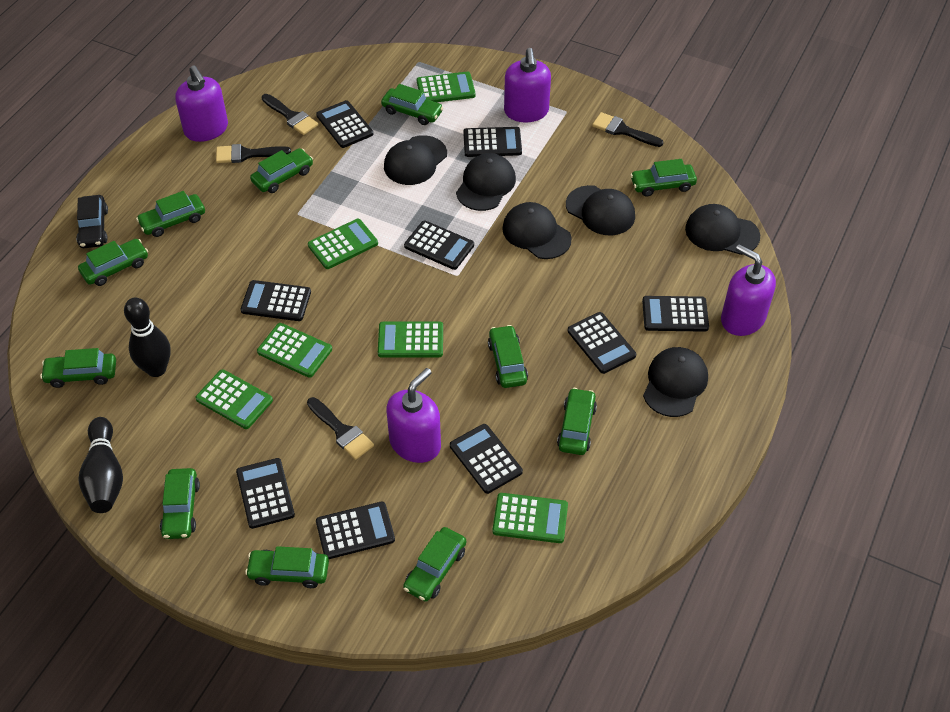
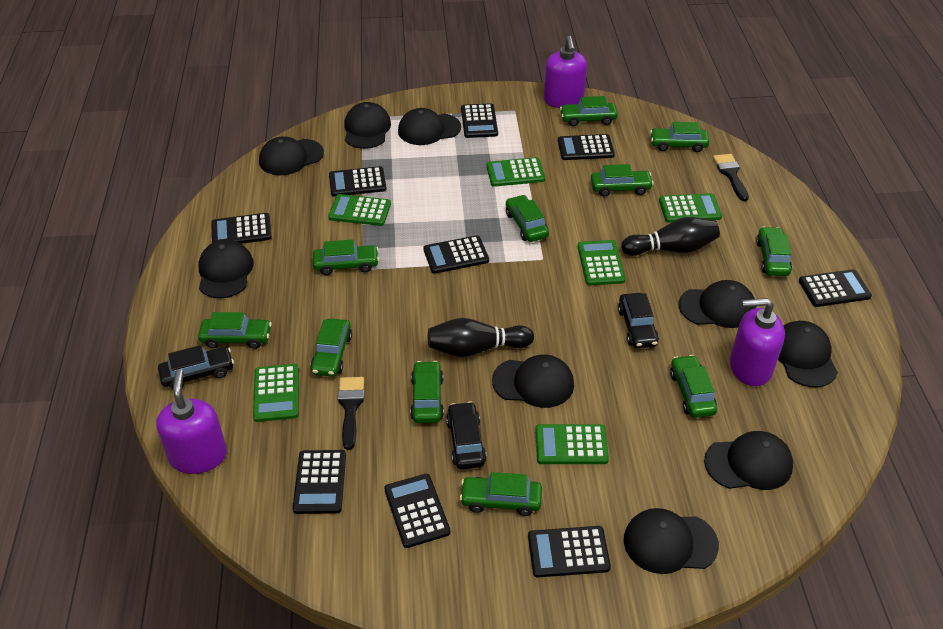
black brush: [216,144,291,163] [262,94,318,135] [307,397,374,460] [592,112,664,147] = 4 -> [338,377,364,450] [713,154,749,201] = 2
black cap: [384,135,447,185] [456,153,516,211] [502,202,572,259] [566,185,635,235] [643,347,708,417] [685,204,760,255] = 6 -> [198,239,254,298] [259,136,324,175] [344,102,391,149] [398,108,461,145] [492,354,574,408] [624,508,719,574] [679,280,756,328] [704,431,793,490] [778,321,838,387] = 9
black car: [76,195,108,248] = 1 -> [158,345,234,389] [446,401,487,469] [618,293,659,348] = 3
purple soap dispenser: [175,65,228,142] [386,368,441,463] [504,48,551,122] [721,245,776,336] = 4 -> [156,369,227,474] [544,36,587,108] [730,298,785,386] = 3

